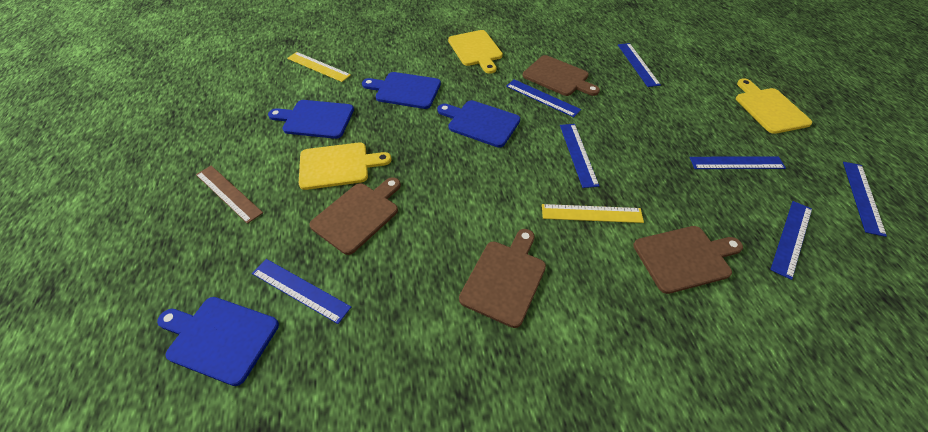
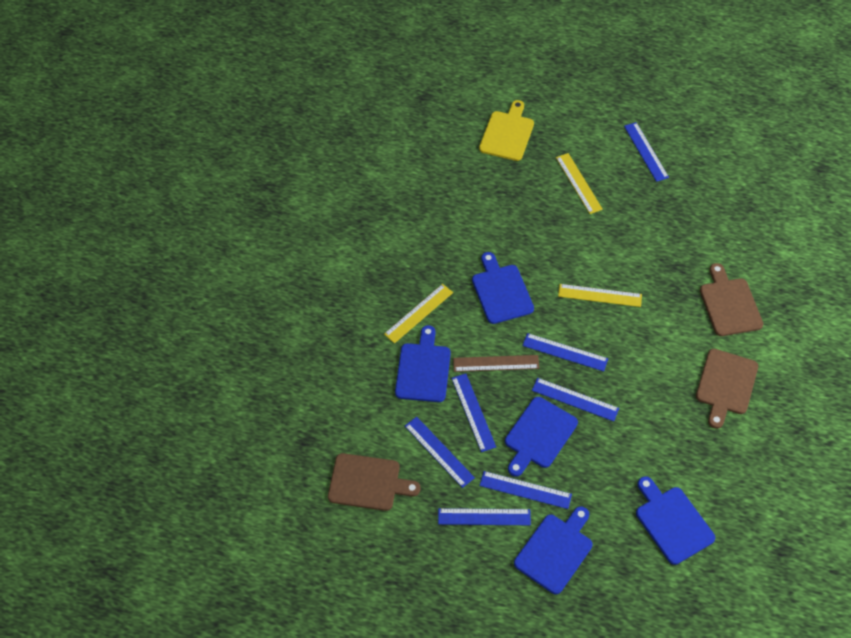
blue cutting board: [157,297,279,386] [268,100,354,139] [362,72,441,109] [437,100,520,148] = 4 -> [395,325,451,402] [472,252,534,324] [505,397,578,477] [514,506,592,594] [636,476,715,565] = 5
brown cutting board: [309,177,401,255] [459,229,546,328] [523,55,600,96] [633,226,743,294] = 4 -> [328,453,421,511] [696,349,758,429] [700,263,763,336] = 3
yellow cutting board: [299,143,392,190] [448,30,503,74] [736,78,812,134] = 3 -> [479,100,534,161] = 1
yellow ruler: [287,52,351,82] [542,204,644,223] = 2 -> [384,284,453,343] [556,153,603,214] [558,284,642,307] = 3

